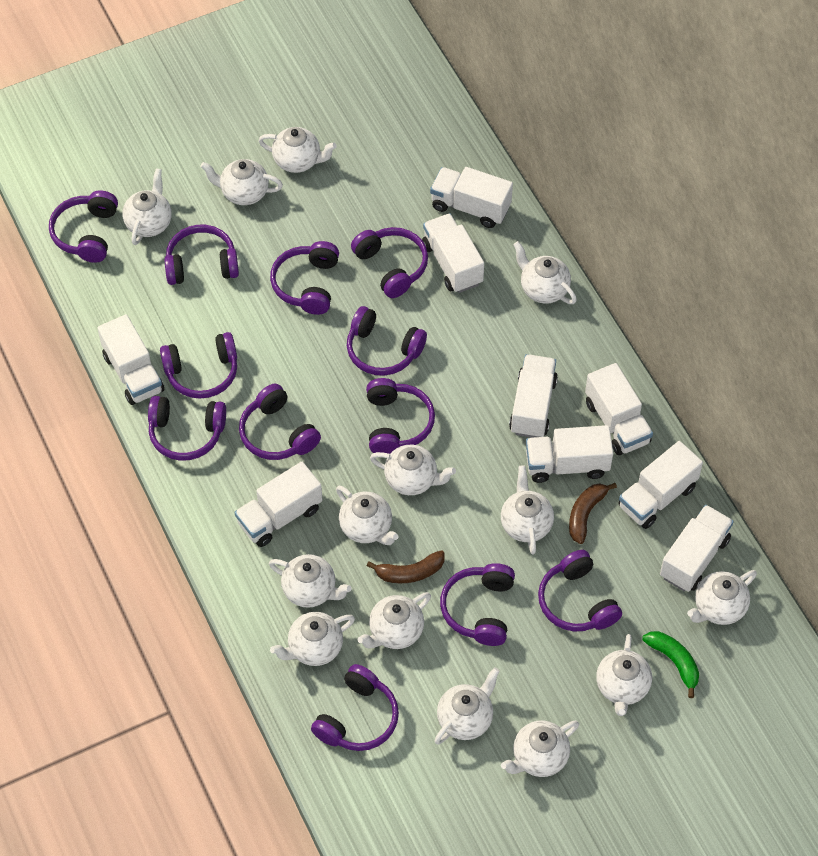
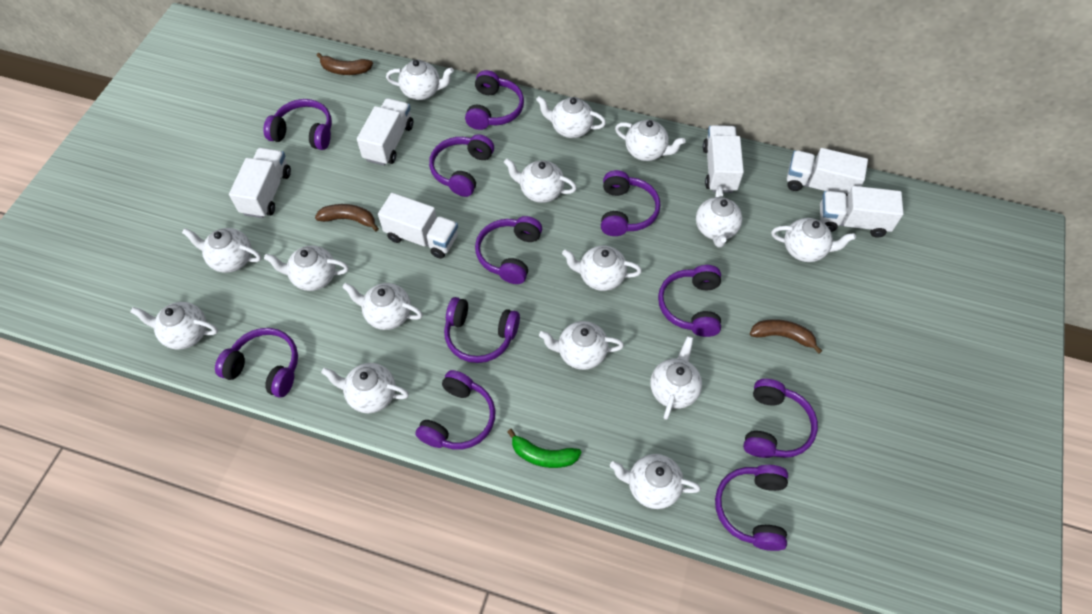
brown banana: [367,550,445,583] [569,483,617,544] = 2 -> [315,204,379,232] [317,53,373,75] [750,319,822,354] = 3
purple headphones: [49,190,118,263] [148,396,226,461] [160,332,237,399] [164,225,239,285] [239,384,321,460] [270,241,339,315] [311,664,399,751] [347,306,427,376] [351,227,428,298] [366,378,435,454] [440,563,515,646] [538,550,622,632] = 12 -> [215,328,298,397] [264,99,332,150] [416,370,496,450] [429,134,494,197] [444,297,520,363] [465,70,524,130] [475,216,542,284] [601,170,661,236] [658,265,721,337] [715,465,788,551] [743,379,818,458] = 11
white teapot: [122,168,172,245] [200,159,283,205] [258,127,337,173] [269,554,352,608] [270,612,355,666] [336,486,399,545] [358,592,431,649] [370,445,456,495] [435,667,499,745] [501,465,554,555] [501,720,579,777] [513,241,577,304] [596,634,652,716] [687,570,757,625] = 14 -> [130,302,218,350] [182,228,261,273] [264,245,349,291] [321,363,409,413] [342,283,423,330] [386,60,454,100] [504,159,577,203] [536,96,606,138] [539,321,624,370] [562,246,642,291] [610,454,701,509] [615,119,686,161] [650,336,702,420] [696,186,742,248] [771,218,856,262] = 15
white truck: [97,314,164,405] [234,462,322,547] [422,213,484,293] [430,167,513,228] [509,354,558,438] [526,425,613,483] [585,363,653,455] [618,441,703,529] [660,505,734,592] = 9 -> [229,148,291,218] [357,98,413,166] [378,193,458,259] [703,125,744,193] [787,148,868,197] [820,186,904,238] = 6

